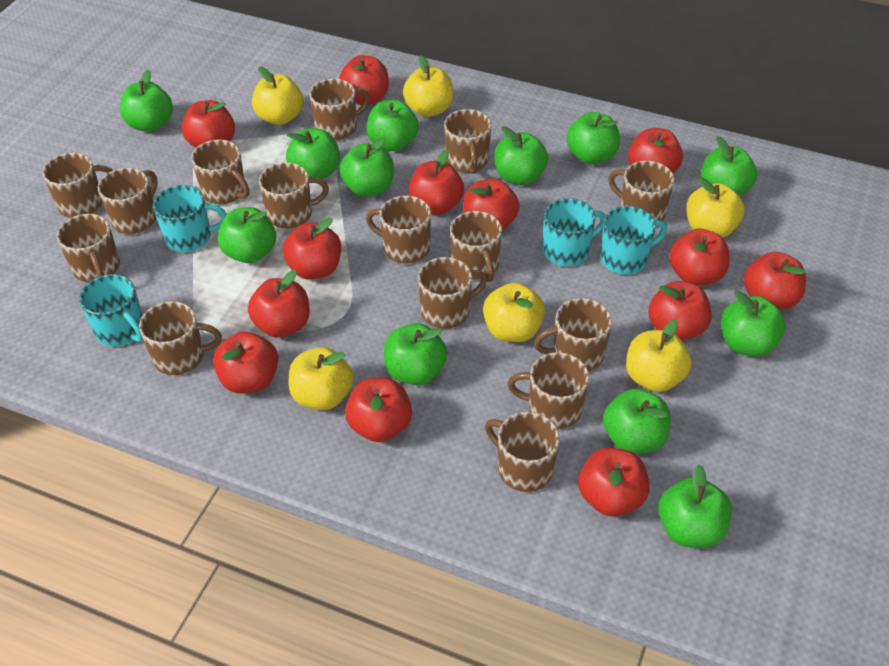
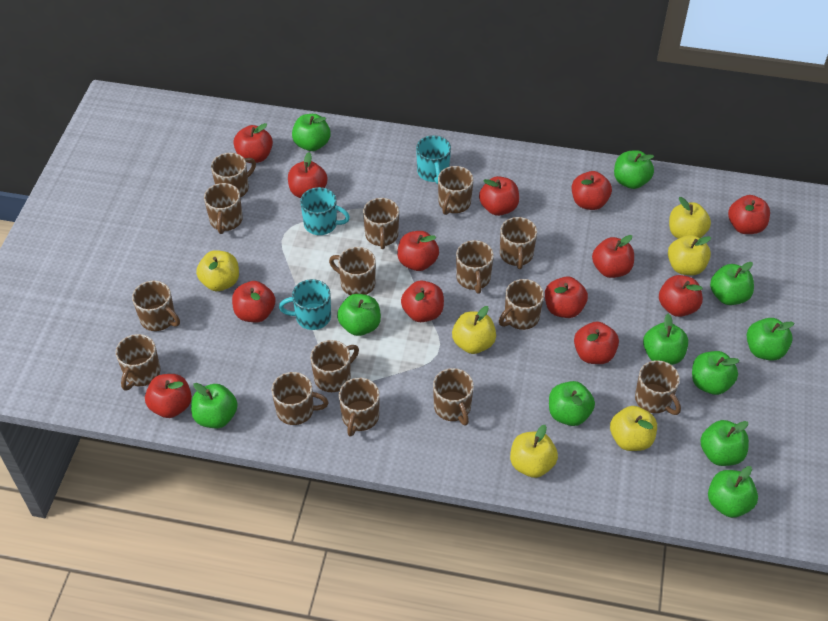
green apple: [120,69,173,132] [217,207,276,263] [286,128,340,179] [340,137,394,197] [366,99,419,151] [384,323,448,385] [494,126,548,185] [566,112,620,165] [603,389,671,454] [658,465,732,548] [701,136,757,196] [721,291,786,357] = 12 -> [191,383,238,428] [292,114,331,151] [337,294,381,336] [549,381,595,426] [614,150,654,189] [643,314,688,365] [692,351,740,395] [700,420,749,466] [708,466,758,518] [710,262,754,305] [747,318,794,361] = 11
turquoise mug: [79,274,143,346] [153,185,227,252] [543,198,606,266] [600,206,667,275] = 4 -> [279,279,331,330] [300,187,350,235] [416,135,451,184] = 3

